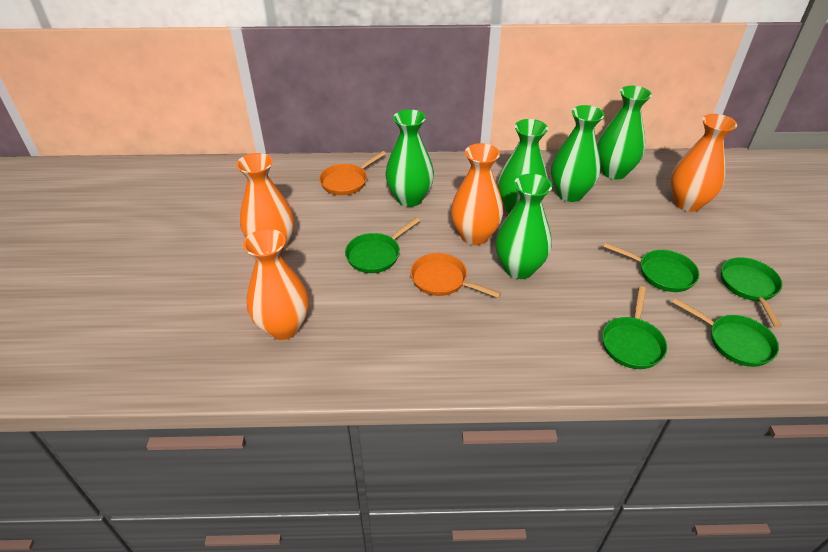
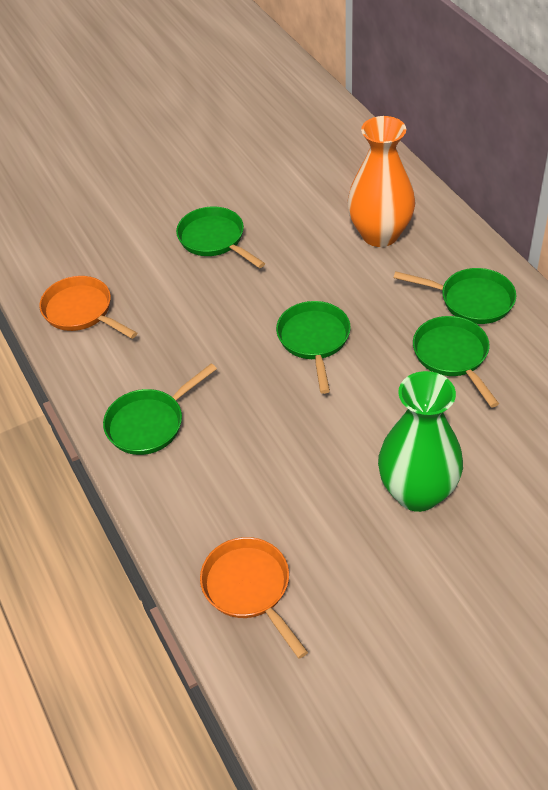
green vase: [385,109,434,207] [496,174,552,279] [498,119,548,214] [551,105,605,202] [597,86,652,180] = 5 -> [378,371,463,512] = 1
orange vase: [236,153,294,254] [243,229,309,340] [451,143,503,245] [670,114,737,212] = 4 -> [347,116,415,247] = 1

